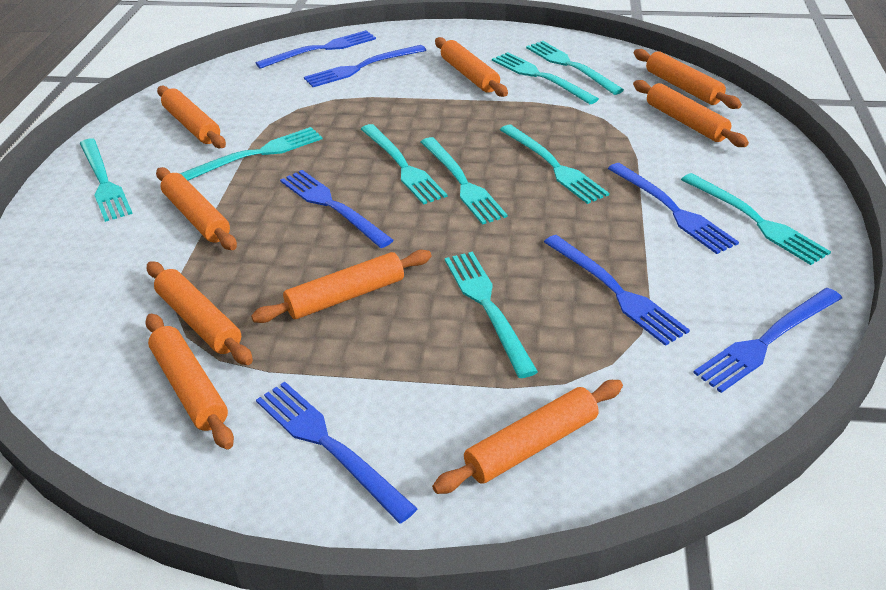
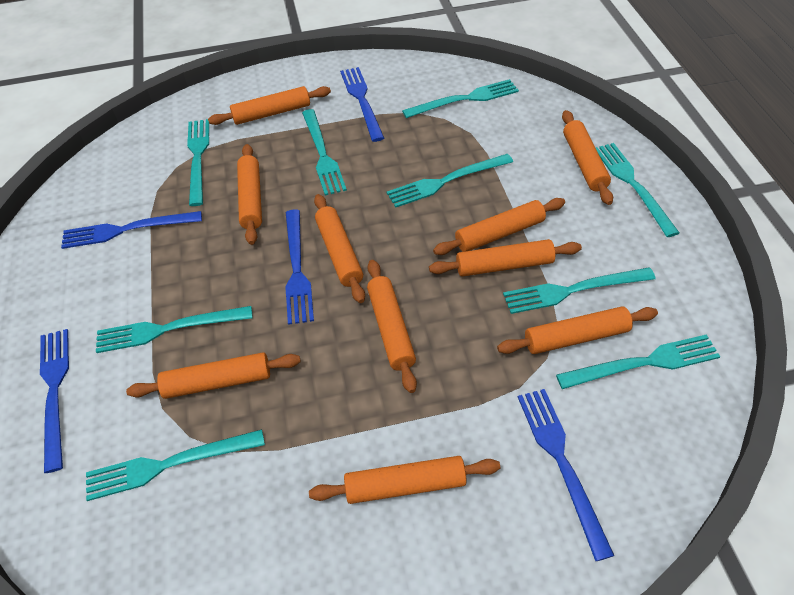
blue fork: [256,30,376,69] [256,382,418,524] [280,170,394,248] [304,45,426,87] [544,235,690,346] [608,163,739,254] [693,288,842,393] = 7 -> [40,329,69,473] [61,211,202,249] [285,209,314,325] [340,67,384,142] [518,389,615,561] = 5
orange rolling pin: [145,314,234,449] [147,261,253,365] [156,167,237,250] [157,85,226,148] [251,250,431,323] [432,380,623,494] [435,37,508,97] [633,80,749,147] [634,49,742,109] = 9 -> [126,352,301,399] [208,86,331,125] [237,144,262,245] [309,456,500,504] [314,194,365,303] [367,260,417,393] [429,239,582,277] [433,198,565,255] [497,306,658,354] [562,110,613,205] = 10

